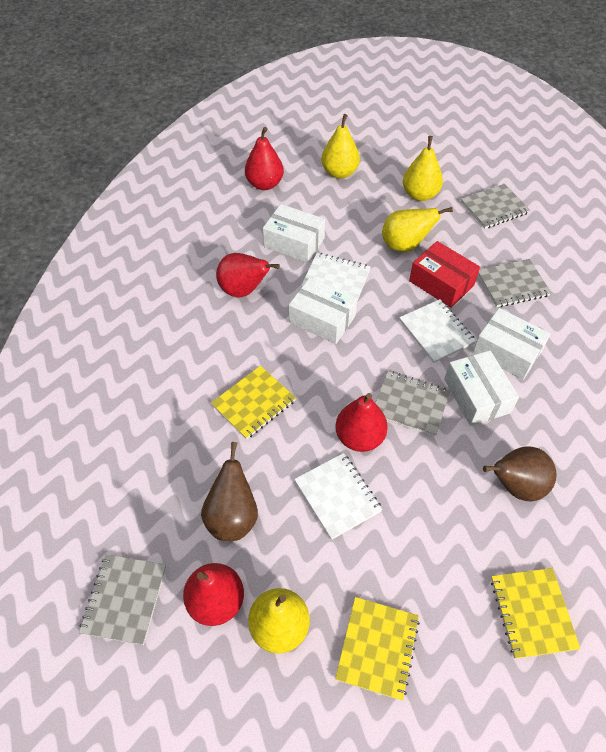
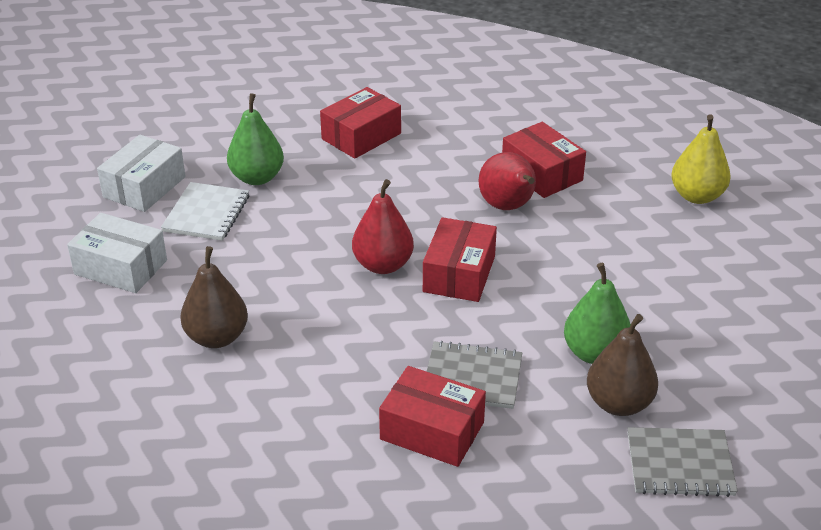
green pear: none = 0 -> [227,93,284,185] [564,263,631,364] = 2
grey notebook: [79,554,166,645] [375,371,450,436] [461,184,530,229] [478,259,551,307] = 4 -> [426,341,522,409] [628,427,738,497] = 2
red box: [409,241,480,308] = 1 -> [320,87,401,159] [379,366,486,467] [423,217,497,302] [502,122,586,198] = 4
red pear: [183,563,244,626] [216,253,280,297] [245,127,284,190] [335,393,388,452] = 4 -> [352,179,414,274] [478,152,536,210] = 2
white box: [263,204,325,263] [289,277,357,344] [444,350,519,426] [473,308,551,380] = 4 -> [67,213,167,293] [97,135,186,212] = 2
white notebook: [294,453,383,540] [301,253,371,301] [399,299,476,363] = 3 -> [161,182,249,241] = 1
yellow notebook: [211,366,296,439] [335,597,420,701] [491,568,581,659] = 3 -> none = 0
yellow pear: [248,588,310,654] [321,114,360,179] [382,207,453,252] [403,136,443,201] = 4 -> [671,114,731,204] = 1

